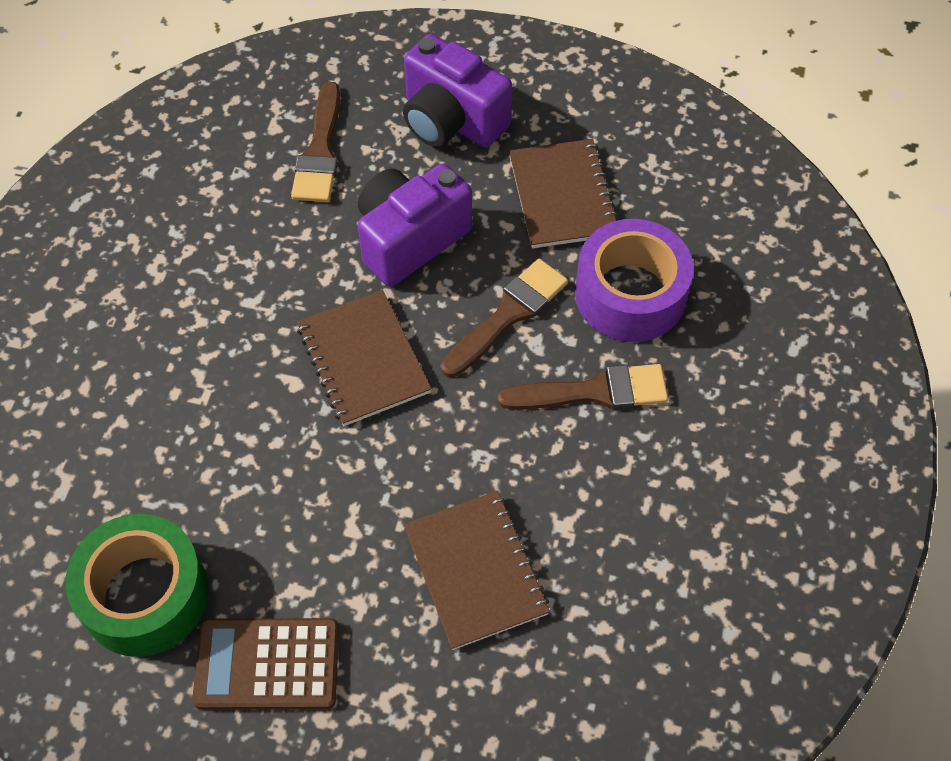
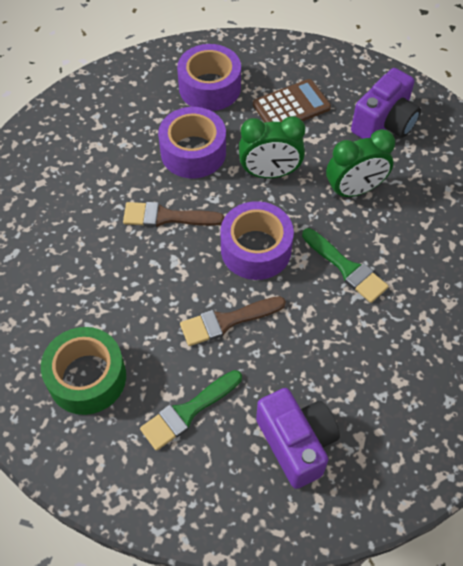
brown brush: [291,82,340,202] [441,259,568,377] [498,364,668,410] = 3 -> [123,202,224,227] [180,296,286,346] = 2
brown notebook: [297,290,432,426] [404,491,550,650] [509,139,617,248] = 3 -> none = 0
green brush: none = 0 -> [140,370,242,451] [302,228,389,303] = 2
green clock: none = 0 -> [239,116,305,178] [326,129,395,198] = 2
purple tape: [575,219,694,342] = 1 -> [158,107,226,178] [177,44,241,111] [220,201,294,280] = 3

